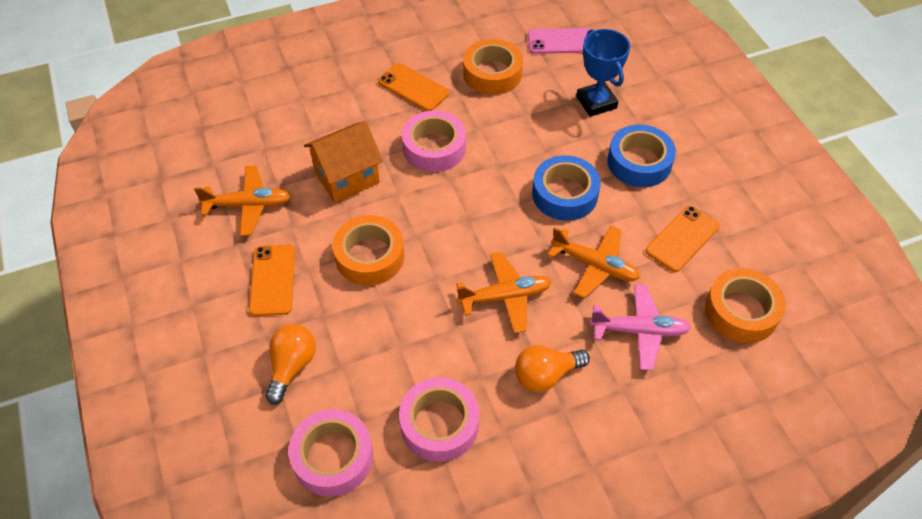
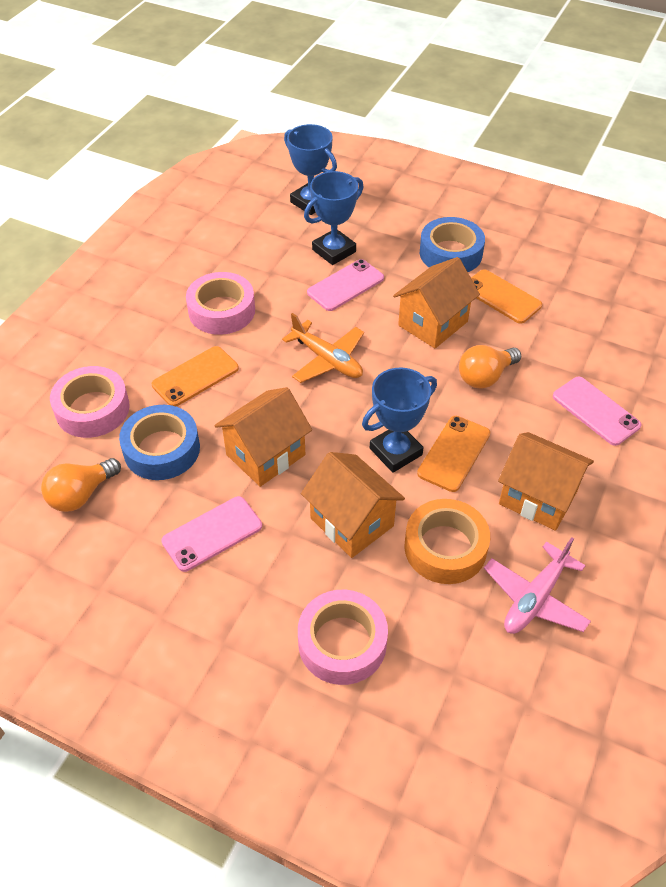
blue trophy: [576,29,630,117] = 1 -> [284,124,337,215] [304,171,364,265] [362,367,437,473] = 3
orange house: [304,122,383,203] = 1 -> [214,387,312,487] [301,452,405,558] [393,257,480,348] [498,432,594,531] = 4
orange plane: [194,165,291,236] [456,252,552,333] [548,226,640,298] = 3 -> [282,313,364,383] = 1
orange tape: [333,215,405,286] [463,39,523,95] [705,268,786,343] = 3 -> [404,499,490,584] = 1
pink phone: [528,28,591,54] = 1 -> [161,496,262,572] [307,259,384,311] [553,377,641,446] = 3

